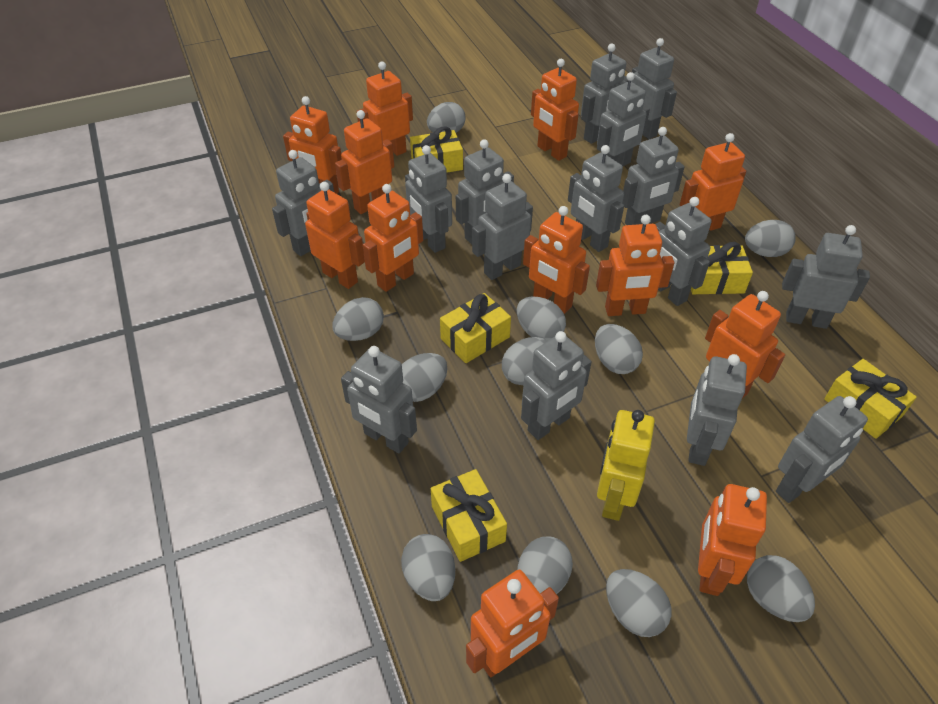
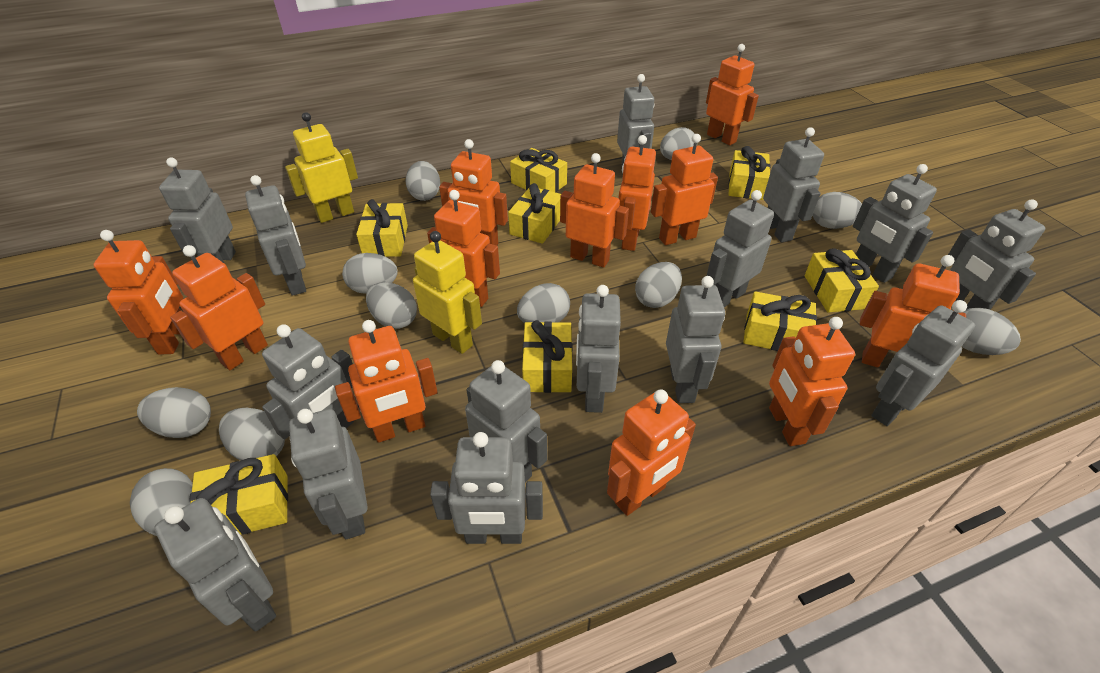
yellow gift: [410,126,463,172] [431,469,507,562] [440,293,511,363] [691,242,753,294] [824,359,917,439] = 5 -> [189,454,288,535] [356,199,408,257] [508,183,561,244] [510,148,567,192] [522,320,572,393] [729,146,770,200] [743,291,817,351] [805,249,879,313] = 8
yellow robot: [597,410,655,521] = 1 -> [285,112,358,223] [413,231,482,354] = 2

